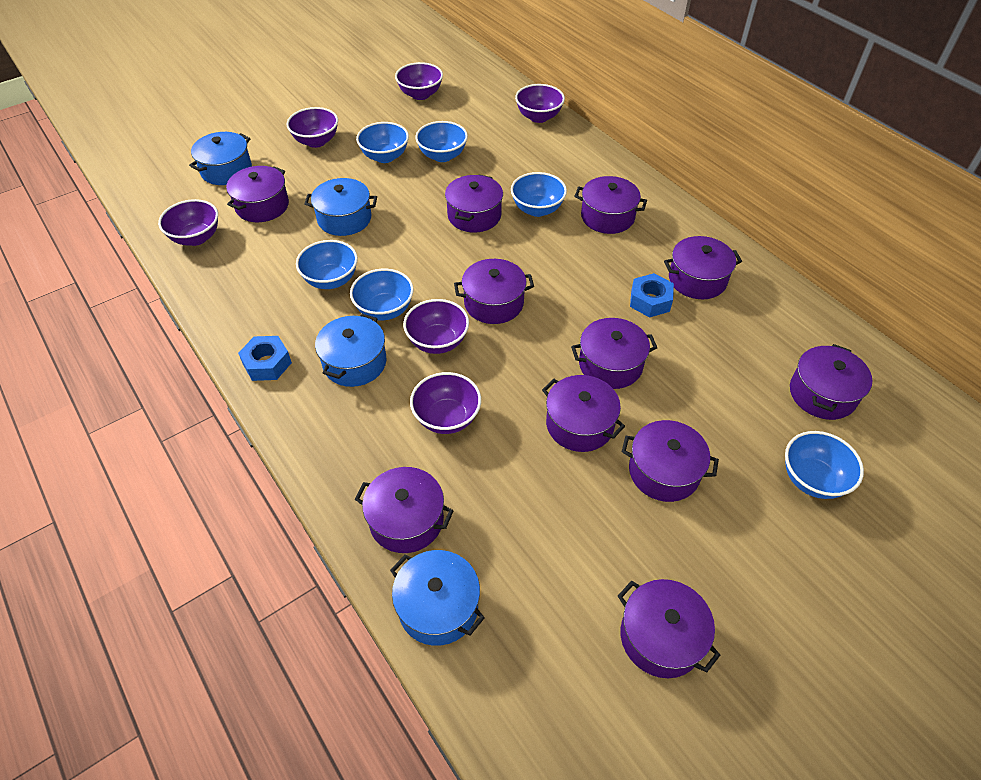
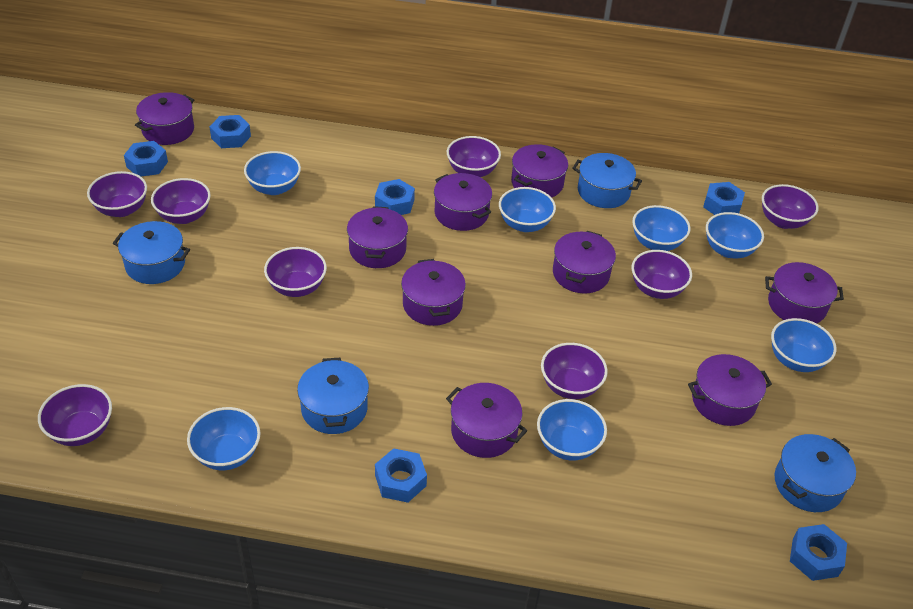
blue bowl: [296,240,358,289] [350,269,414,320] [356,122,409,163] [415,121,468,162] [511,172,567,217] [785,431,864,499] = 6 -> [187,407,261,470] [244,151,301,195] [499,187,556,232] [537,399,607,461] [632,205,691,251] [706,212,764,258] [771,318,837,372] = 7
blue nut: [238,336,292,381] [630,273,674,318] = 2 -> [124,141,168,176] [210,115,251,148] [375,179,415,215] [375,448,427,503] [703,182,745,215] [790,524,847,581] = 6
purple bowl: [158,199,218,246] [287,107,338,148] [395,62,443,100] [403,299,469,354] [410,372,481,434] [515,84,565,123] = 6 -> [38,384,112,446] [87,171,147,217] [151,178,211,224] [264,247,327,297] [447,136,501,177] [541,343,608,399] [632,250,692,299] [762,184,818,229] = 8
purple pot: [226,166,289,222] [355,467,453,553] [445,175,503,232] [454,259,534,324] [542,375,625,452] [571,318,657,389] [575,176,647,234] [618,579,720,678] [622,420,719,502] [664,236,742,299] [790,344,873,420] = 11 -> [135,92,194,145] [347,206,408,268] [401,259,466,326] [434,173,492,231] [446,383,527,458] [511,144,568,197] [553,231,616,294] [688,354,772,426] [765,262,844,323] = 9

